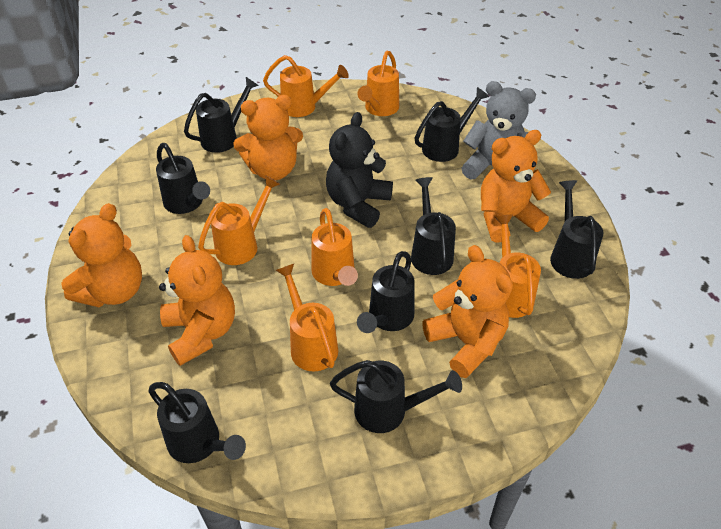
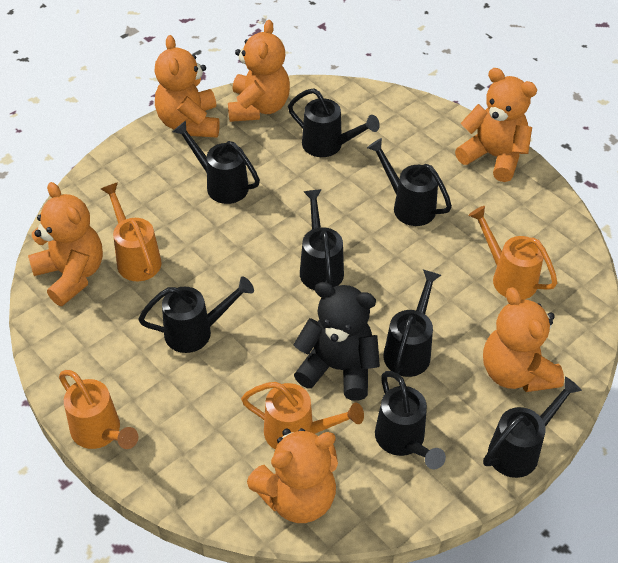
grey teddy bear: [462,81,536,179] = 1 -> none = 0
orange teddy bear: [61,203,142,307] [159,235,235,366] [233,95,303,180] [422,245,513,378] [481,130,551,243] = 5 -> [28,182,103,306] [155,35,220,138] [228,20,290,122] [247,428,338,523] [455,68,537,182] [483,287,564,392] = 6
orange watering can: [198,175,280,265] [263,55,349,117] [276,264,338,372] [311,208,358,286] [357,51,399,116] [495,215,541,318] = 6 -> [59,370,138,449] [101,182,162,281] [241,382,364,450] [468,206,557,300] = 4

